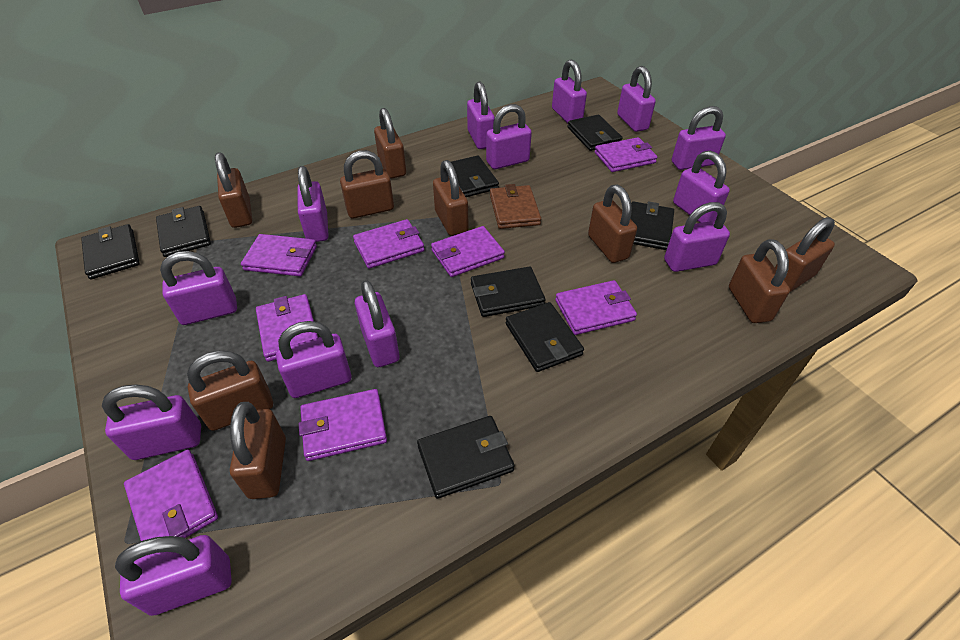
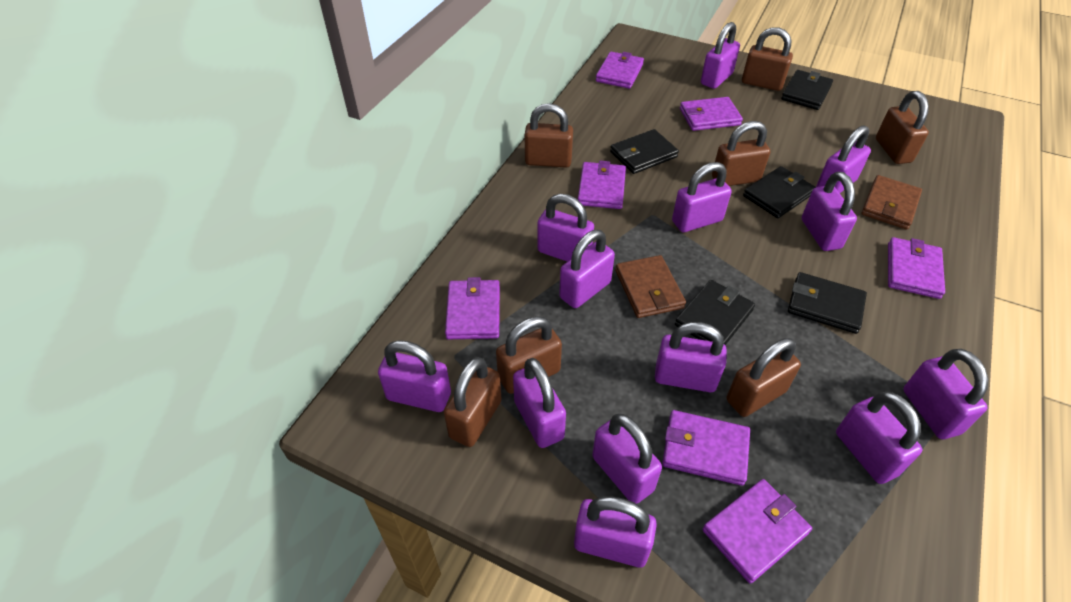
black wallet: [81,224,140,280] [156,206,211,257] [417,416,515,499] [451,155,499,197] [471,266,546,317] [505,302,584,372] [567,115,623,151] [630,201,674,250] = 8 -> [610,129,679,174] [675,280,755,345] [743,166,816,218] [781,70,833,110] [788,272,867,334] = 5
brown padlock: [187,350,273,431] [215,152,252,228] [230,402,286,499] [340,150,394,219] [374,108,406,179] [433,160,469,236] [588,185,637,263] [729,239,790,323] [775,217,835,292] = 9 -> [444,357,502,447] [496,316,562,394] [525,103,573,168] [712,121,770,186] [727,338,801,417] [742,27,793,91] [876,91,929,164] = 7
brown wallet: [490,184,541,229] = 1 -> [615,255,686,318] [861,175,922,230] = 2
purple wallet: [124,450,218,541] [241,234,317,277] [256,294,318,362] [299,389,387,461] [353,219,424,269] [431,226,505,277] [555,280,637,335] [594,137,658,172] = 8 -> [445,277,500,339] [578,161,626,209] [596,52,644,89] [662,410,750,486] [680,97,743,131] [702,479,812,584] [888,237,945,299] = 7

